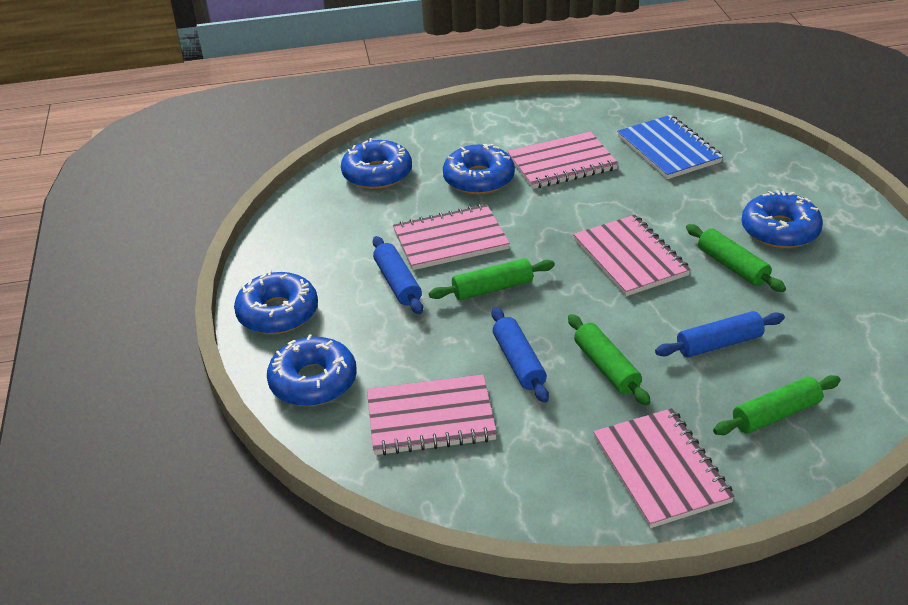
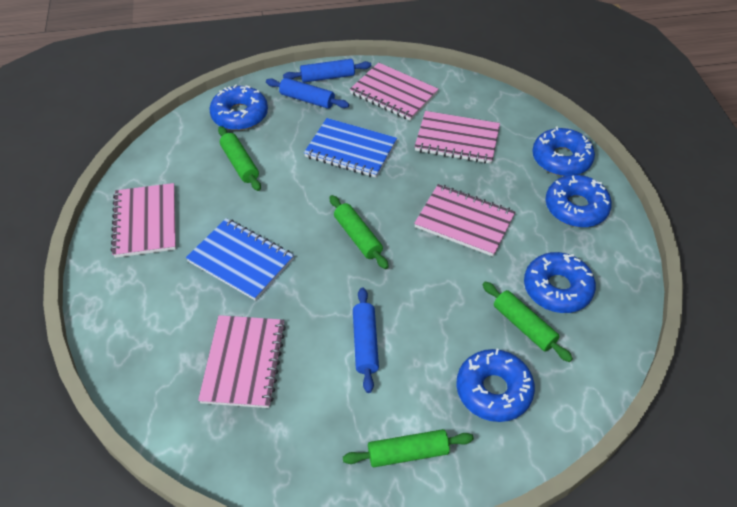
blue notebook: [617,115,723,179] = 1 -> [186,218,294,301] [304,118,397,178] = 2

